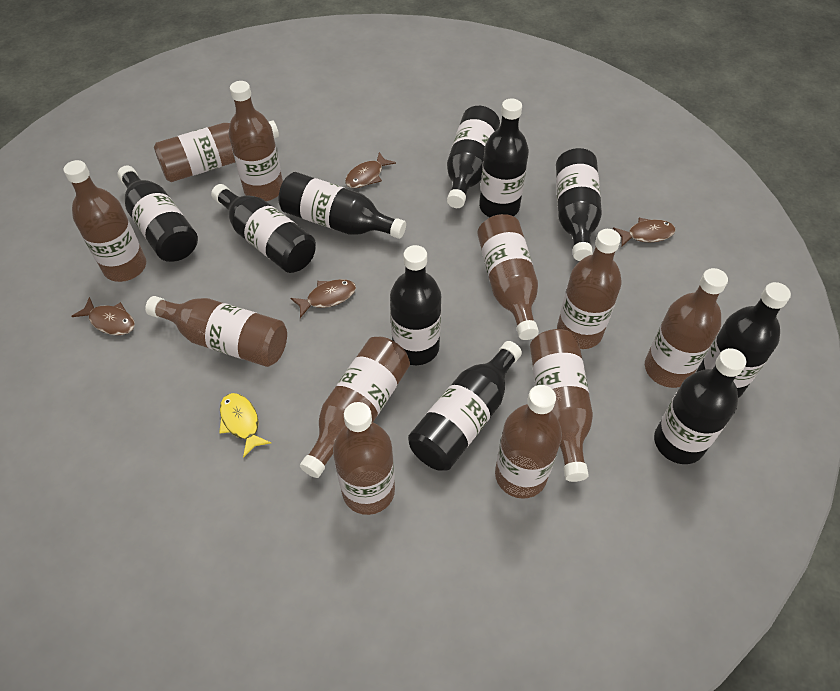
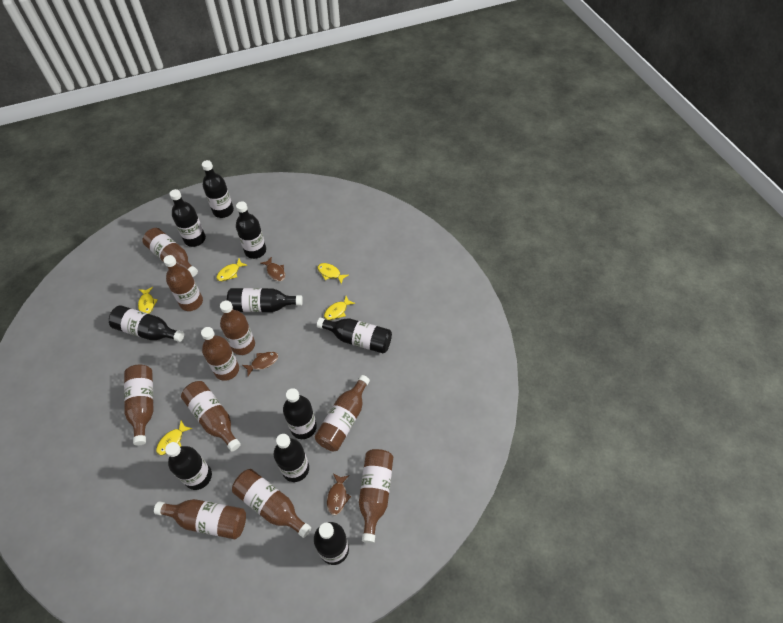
brown bottle: [63,160,146,282] [145,296,287,367] [154,121,279,182] [228,81,283,201] [300,337,410,478] [333,402,395,515] [477,214,539,340] [495,385,562,499] [530,329,593,482] [557,229,621,349] [645,268,728,388] = 11 -> [124,365,154,445] [142,228,198,277] [154,499,246,539] [163,255,203,311] [181,381,241,451] [201,327,239,381] [220,300,255,355] [232,469,311,538] [315,375,370,451] [359,449,393,543] = 10
brown fish: [71,297,135,335] [291,279,356,318] [345,152,396,188] [613,218,676,246] = 4 -> [242,352,278,376] [260,257,285,281] [327,474,351,515] = 3
yellow fish: [219,393,271,458] = 1 -> [138,287,158,314] [156,420,192,455] [216,258,247,281] [317,263,349,284] [324,296,355,320] = 5

